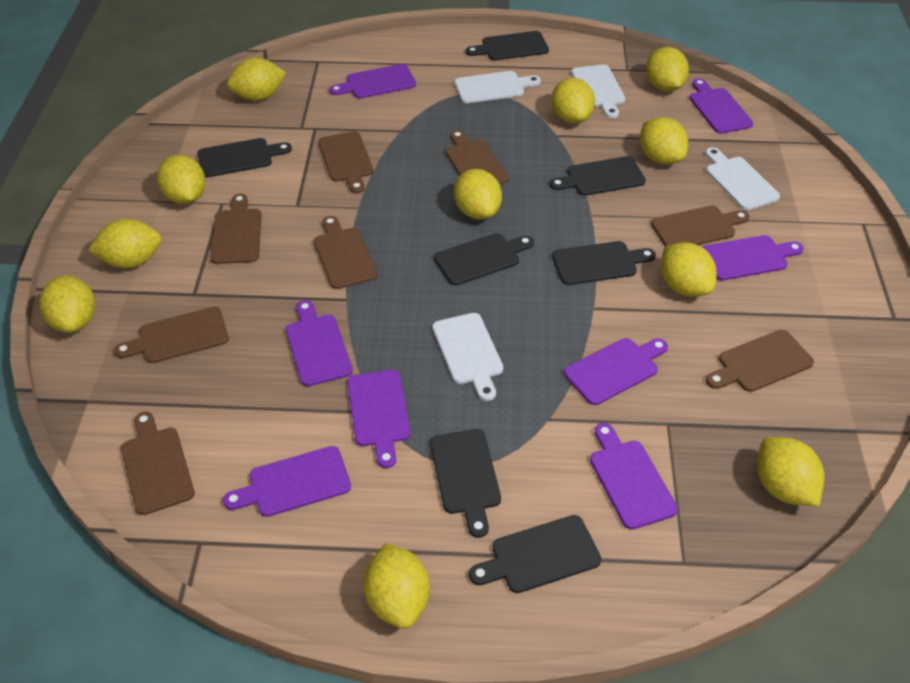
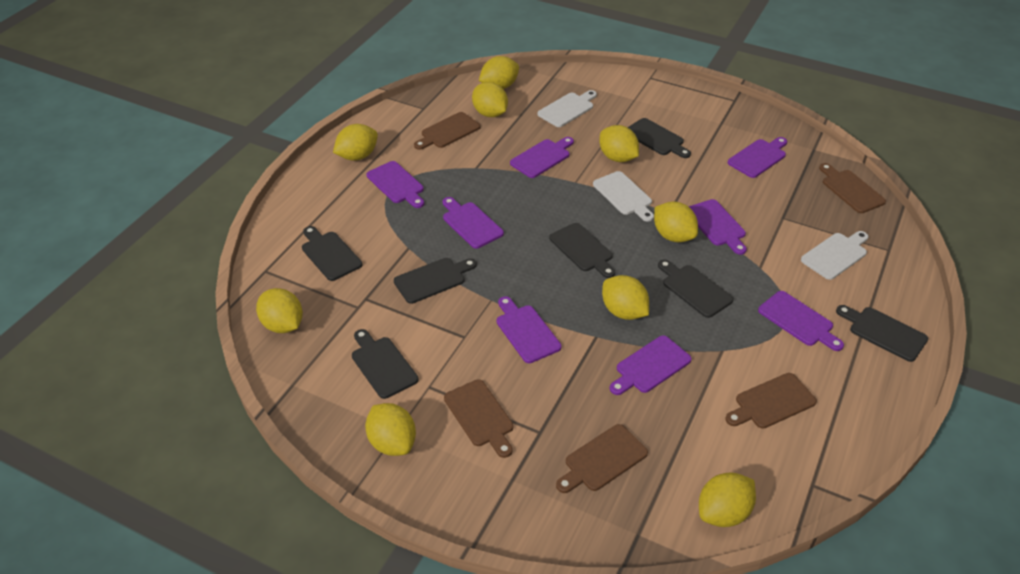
brown cutting board: [114,307,229,363] [121,412,195,515] [210,194,262,264] [314,216,378,289] [319,131,373,194] [445,130,509,184] [651,205,749,246] [706,330,814,392] = 8 -> [414,112,481,150] [444,379,513,458] [556,424,648,493] [725,373,817,429] [819,163,886,213] = 5
white cutting board: [432,313,503,401] [455,71,541,103] [571,64,625,118] [705,147,780,210] = 4 -> [537,90,597,127] [593,171,654,222] [801,231,868,280] = 3
yellow lemon: [39,275,95,333] [88,219,162,268] [157,155,205,204] [227,58,286,101] [363,543,430,629] [454,169,502,220] [552,78,595,124] [640,117,688,165] [646,47,689,92] [661,242,717,297] [757,437,825,506] = 11 -> [256,288,303,333] [333,124,378,161] [365,403,416,456] [472,82,508,117] [479,56,519,89] [599,125,639,162] [602,275,649,320] [654,201,698,242] [699,472,756,527] = 9

